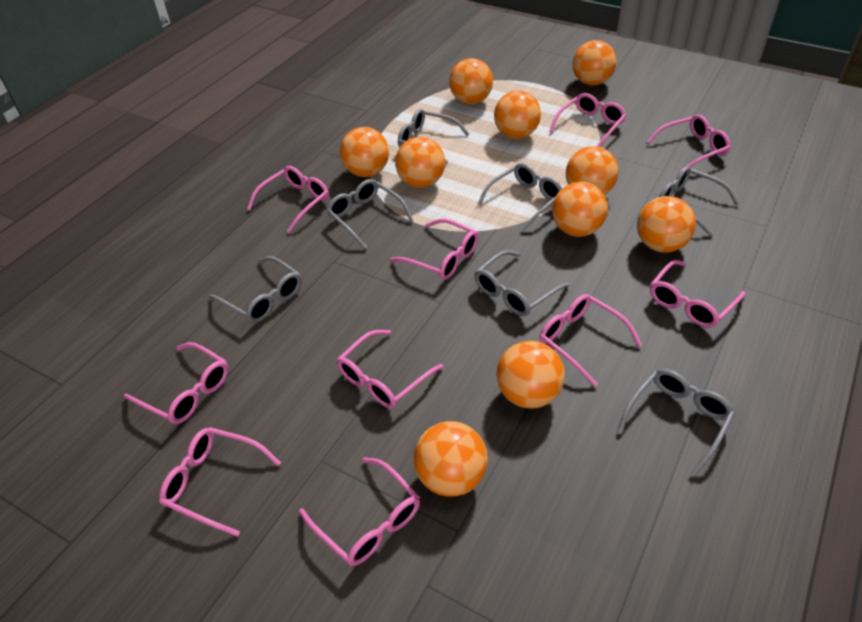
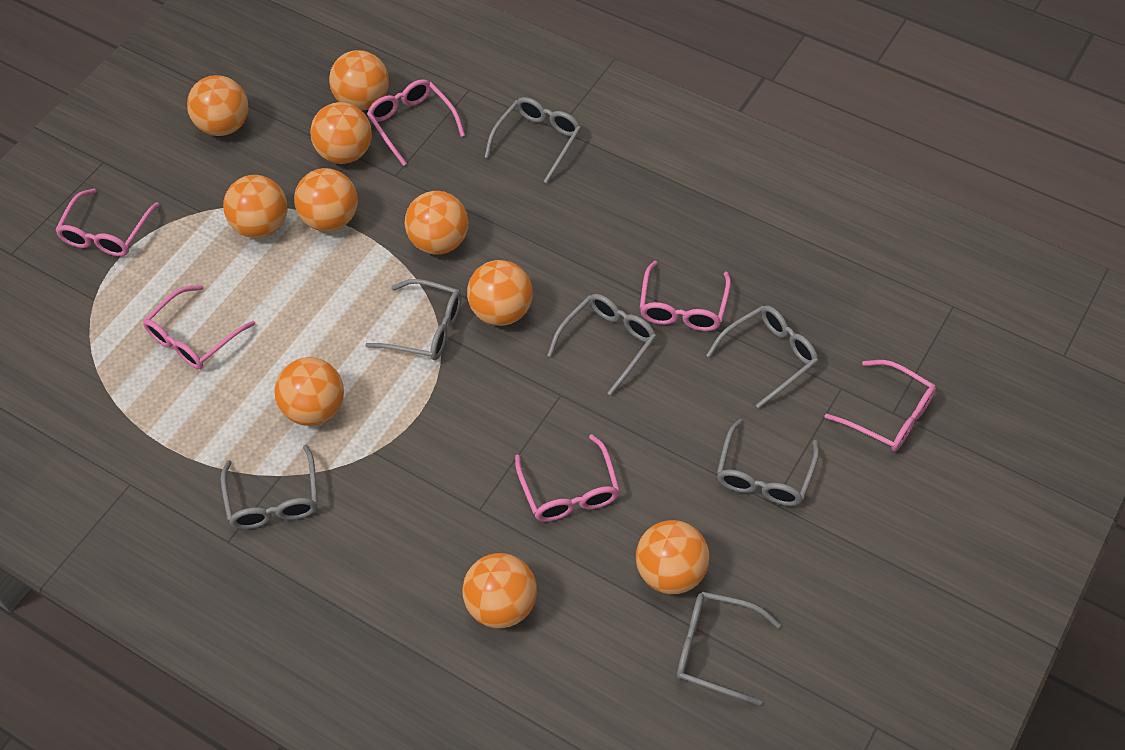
pink glasses: [124,342,228,424] [159,427,281,537] [247,166,329,233] [299,457,420,566] [337,330,443,408] [390,219,479,280] [539,294,642,387] [549,93,627,147] [646,114,731,171] [650,260,745,328] = 10 -> [55,188,159,257] [143,285,255,369] [367,79,465,166] [515,434,620,522] [640,261,731,331] [825,360,936,451] = 6

